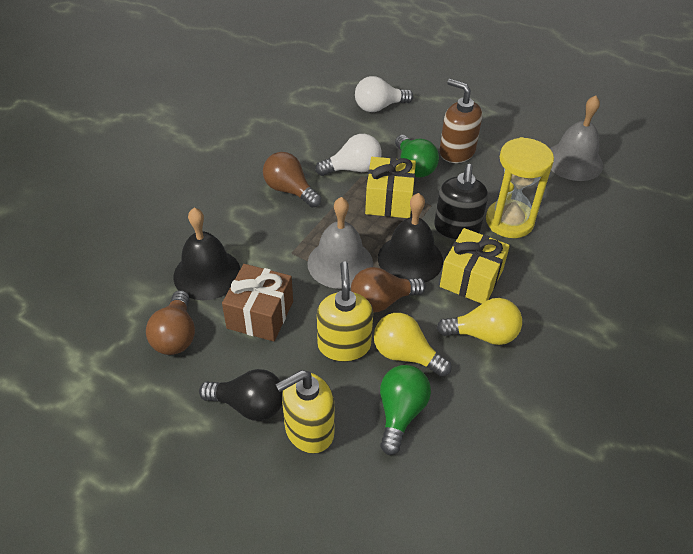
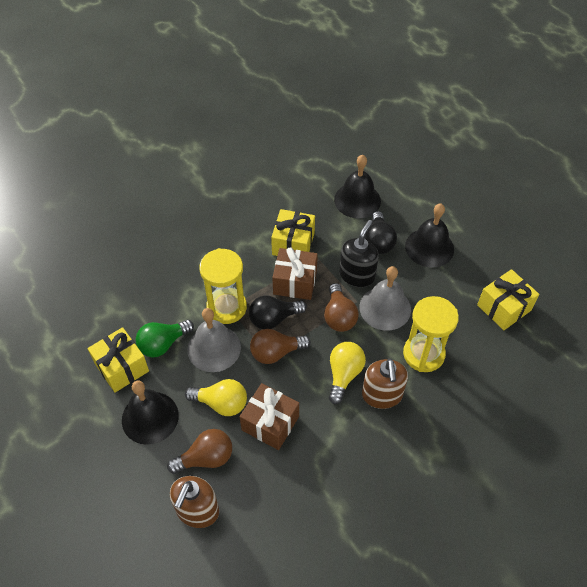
black bell: [173,208,241,300] [378,193,443,282] = 2 -> [122,381,179,445] [334,155,381,218] [405,204,454,267] = 3
black light bulb: [199,369,282,421] = 1 -> [249,295,307,329] [365,211,397,254] = 2
brown gift: [222,264,293,342] = 1 -> [240,383,299,450] [272,247,318,300] = 2
brown soap dispenser: [439,79,482,163] = 1 -> [170,476,219,528] [362,358,408,409] = 2
green light bulb: [380,365,431,455] [395,135,439,178] = 2 -> [136,320,194,357] = 1
white light bulb: [315,134,382,176] [355,76,413,112] = 2 -> none = 0
yellow gift: [365,157,416,218] [440,228,510,304] = 2 -> [88,327,149,393] [271,209,315,256] [477,269,539,330] = 3
yellow hourglass: [486,137,554,238] = 1 -> [199,248,247,324] [403,296,459,372] = 2
yellow soap dispenser: [275,370,335,454] [317,261,373,362] = 2 -> none = 0

